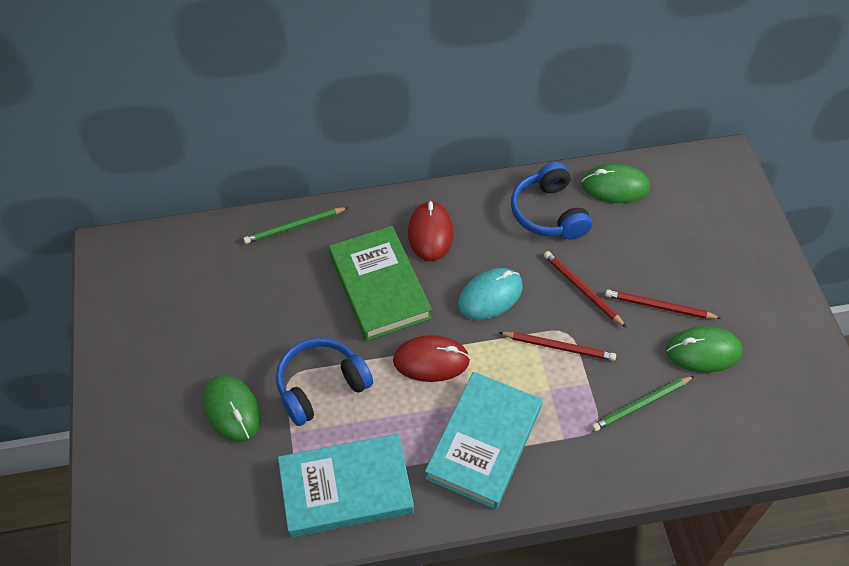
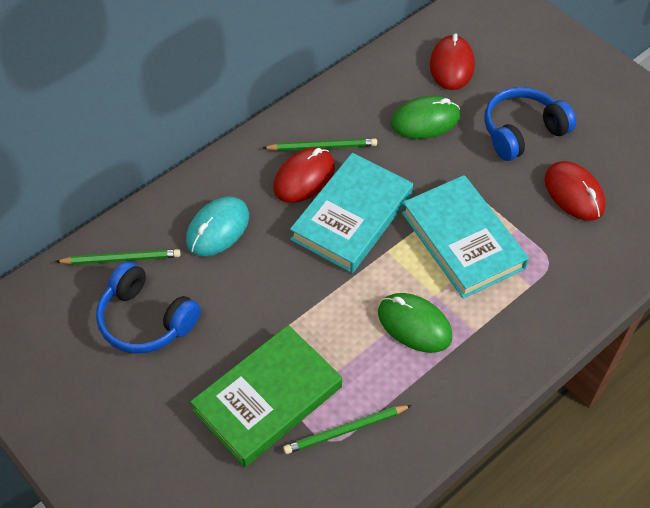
green mouse: [203,375,261,442] [582,164,650,203] [666,326,742,373] = 3 -> [378,293,452,353] [391,96,460,139] = 2
green pencil: [243,207,349,244] [592,376,694,431] = 2 -> [55,249,181,265] [263,139,377,151] [283,405,412,454] = 3
red mouse: [393,335,470,382] [408,201,453,261] = 2 -> [273,147,335,203] [430,33,475,90] [544,161,605,221] = 3
red pencil: [498,332,616,361] [544,251,627,328] [605,290,721,319] = 3 -> none = 0

